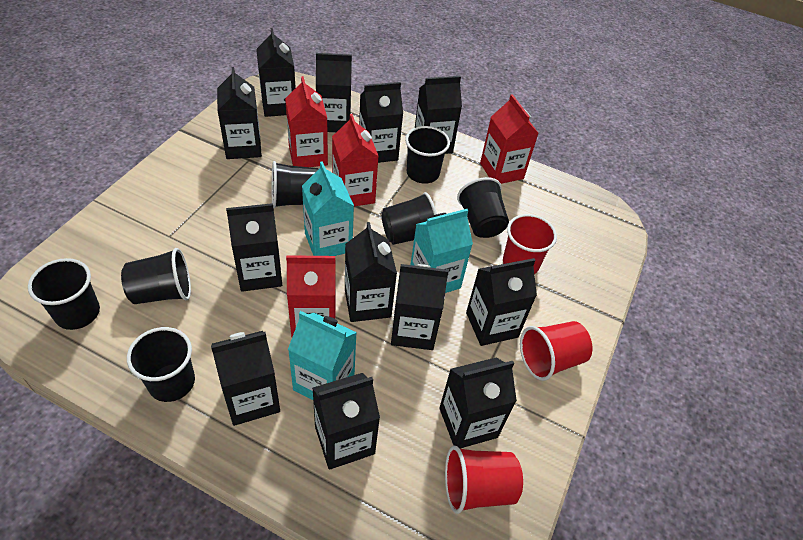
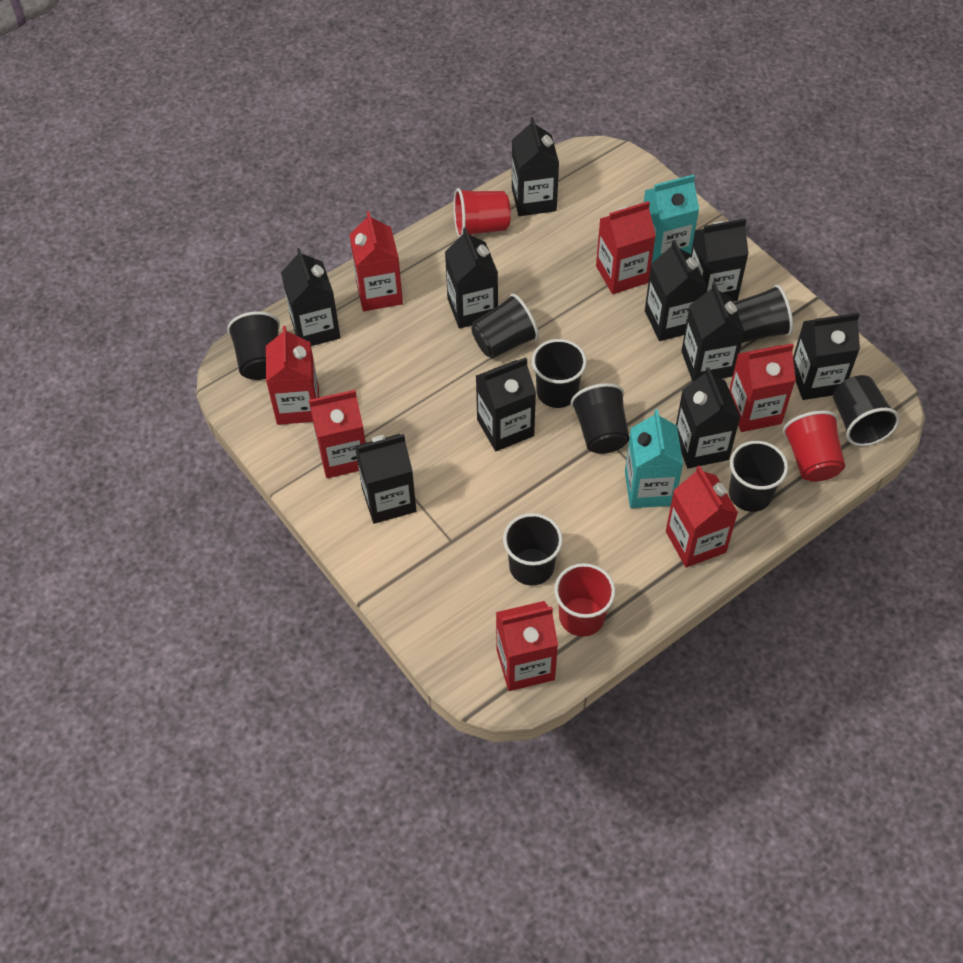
black carton: [211,331,280,426] [217,67,262,159] [226,203,282,292] [256,28,296,117] [312,373,380,470] [316,53,352,132] [345,222,397,322] [359,82,403,163] [391,264,449,350] [415,76,462,154] [439,358,517,448] [466,258,537,346] = 12 -> [281,248,340,346] [355,434,416,524] [445,228,498,329] [476,358,536,451] [512,117,559,216] [645,240,707,341] [676,367,741,469] [681,283,745,382] [691,218,749,301] [793,312,860,400] = 10
black cup: [28,258,100,330] [121,248,191,304] [127,327,195,402] [272,161,318,208] [381,192,437,245] [405,126,450,184] [457,177,509,238] = 7 -> [227,311,280,380] [471,293,539,359] [503,513,563,586] [532,339,587,408] [571,383,629,454] [729,441,788,512] [733,285,793,343] [833,375,900,446] = 8
red carton: [285,76,328,167] [286,255,336,337] [332,114,379,206] [480,94,539,184] = 4 -> [266,326,319,425] [309,390,366,478] [349,211,403,311] [496,601,558,691] [596,201,656,294] [666,466,738,567] [729,343,796,432] = 7
turquoise carton: [288,311,357,400] [302,161,354,256] [410,209,473,293] = 3 -> [625,409,683,508] [644,175,699,263] = 2

